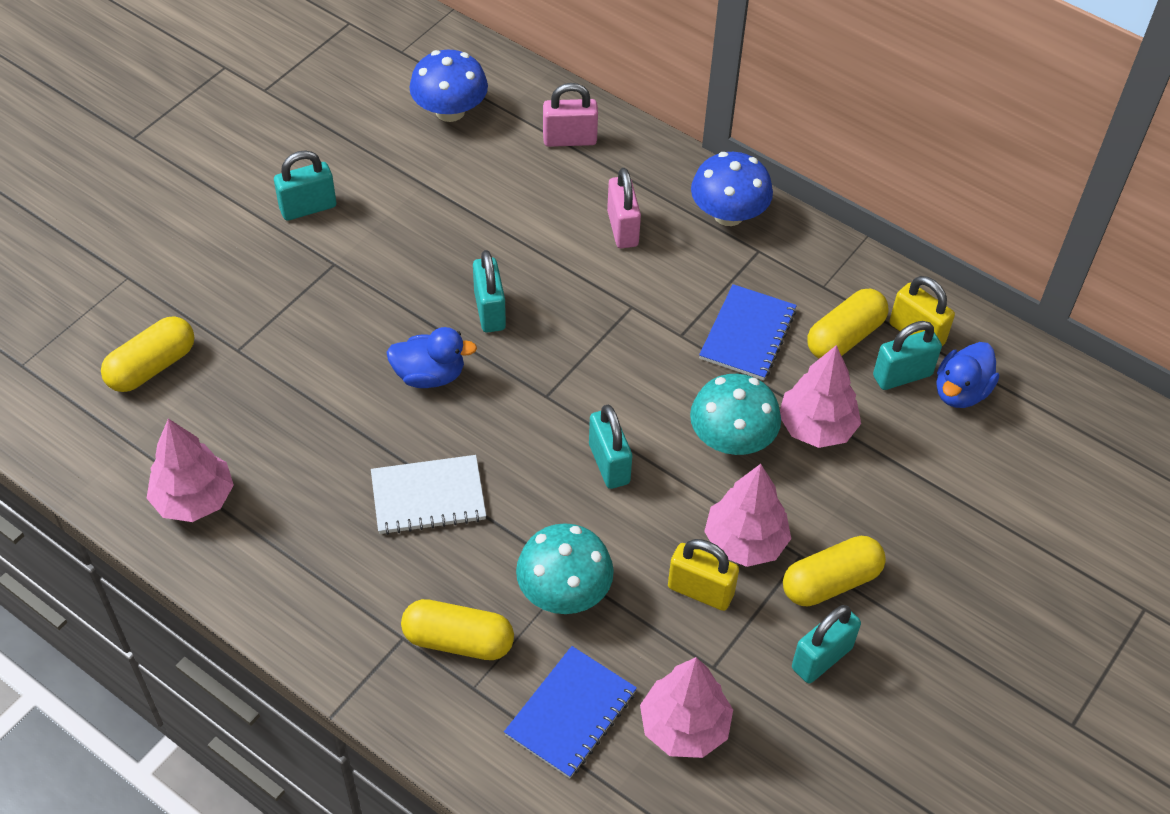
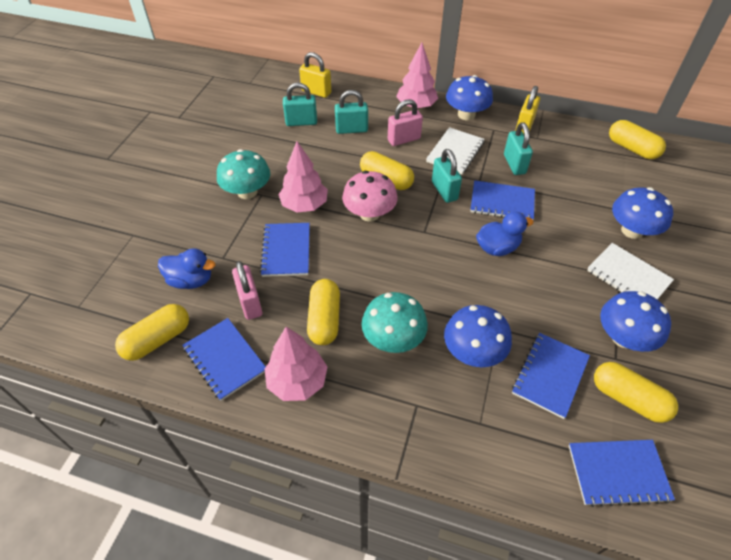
blue mushroom: [409,50,488,122] [691,152,773,226] = 2 -> [444,305,512,367] [446,75,493,120] [600,291,671,352] [612,187,673,239] = 4
blue notebook: [504,646,637,778] [699,284,797,380] = 2 -> [182,318,266,401] [260,223,310,277] [470,180,535,219] [512,333,590,419] [569,440,675,507] = 5
pink mushroom: none = 0 -> [342,171,398,222] = 1
pink tree: [147,419,234,522] [640,657,733,758] [704,464,791,567] [780,345,861,448] = 4 -> [265,327,327,401] [278,141,328,213] [396,43,438,109] = 3
turquoise padlock: [274,150,336,221] [473,250,506,333] [589,405,632,489] [792,605,861,683] [873,321,942,390] = 5 -> [283,82,317,126] [335,90,368,134] [432,149,462,203] [504,122,533,175] = 4
white notebook: [371,455,486,535] = 1 -> [426,127,485,174] [587,243,674,299] = 2
yellow capsule: [101,316,195,392] [401,599,514,660] [783,536,886,607] [807,289,889,359] = 4 -> [115,304,189,361] [307,279,340,345] [360,151,414,190] [594,362,678,423] [609,120,666,159] = 5

